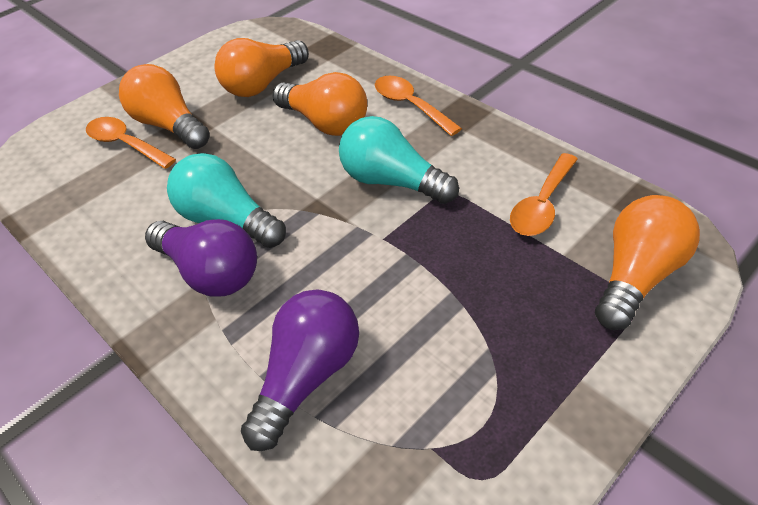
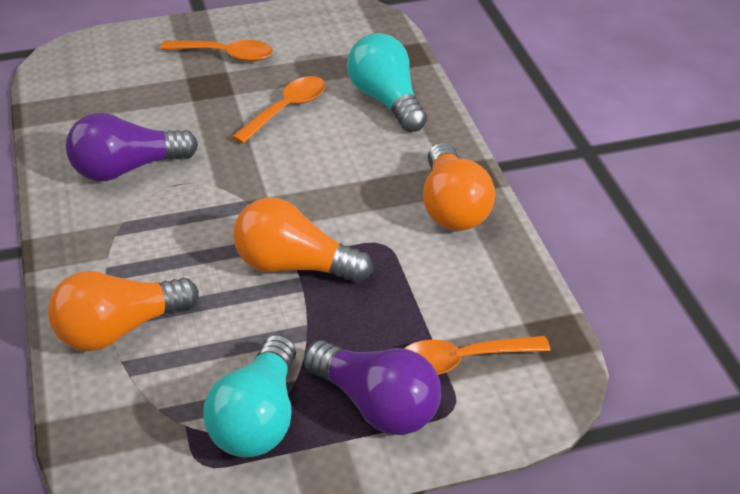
orange light bulb: [119,64,210,149] [214,38,309,97] [272,72,367,136] [595,195,700,330] = 4 -> [48,271,199,351] [233,198,373,283] [423,142,495,231] = 3

